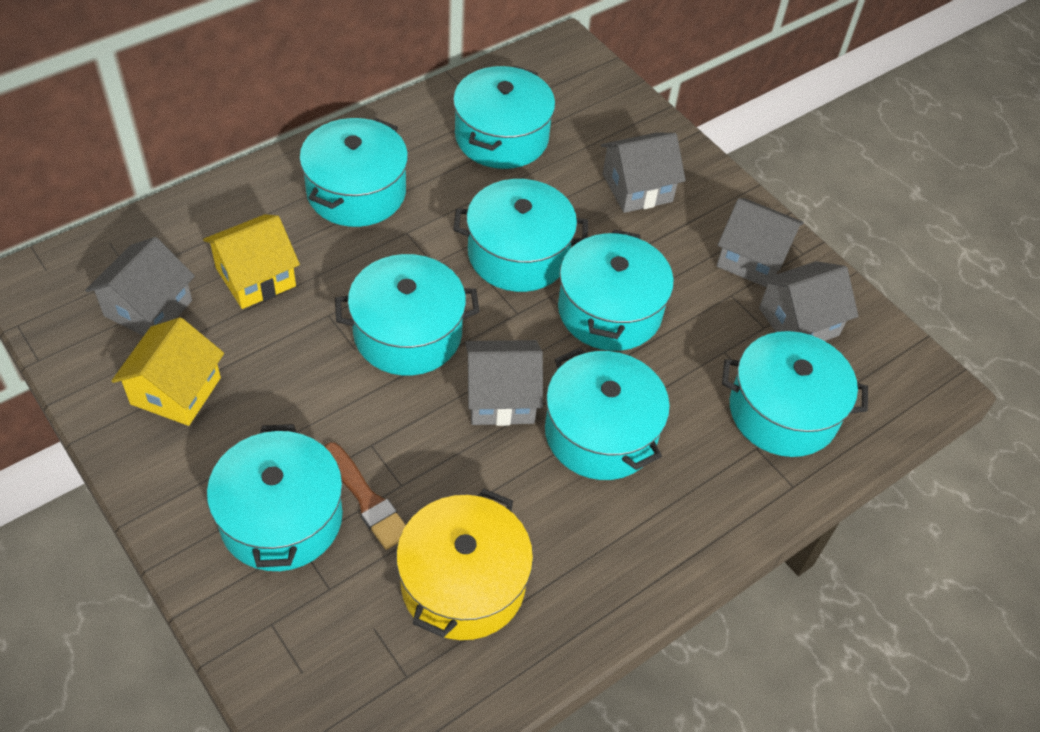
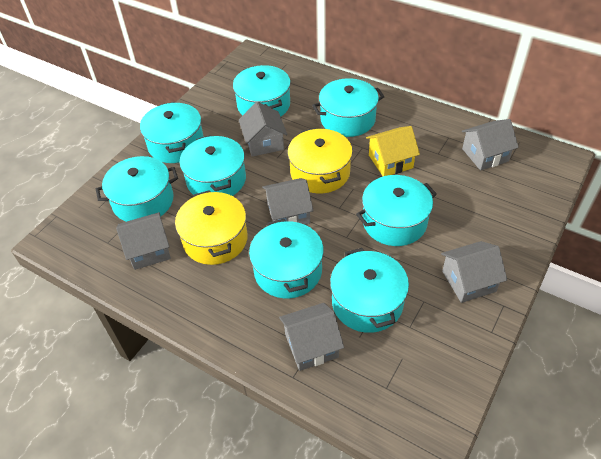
brown brush: [325,442,406,550] = 1 -> none = 0
grey house: [85,237,195,336] [465,340,543,426] [601,133,686,213] [717,198,804,287] [759,261,858,341] = 5 -> [116,212,171,270] [239,102,287,157] [262,178,314,225] [279,303,344,371] [441,241,507,303] [462,119,519,171] = 6
yellow house: [112,317,224,426] [203,214,300,309] = 2 -> [366,126,420,176] = 1
yellow pot: [396,489,533,640] = 1 -> [175,190,248,265] [288,128,353,194] = 2

